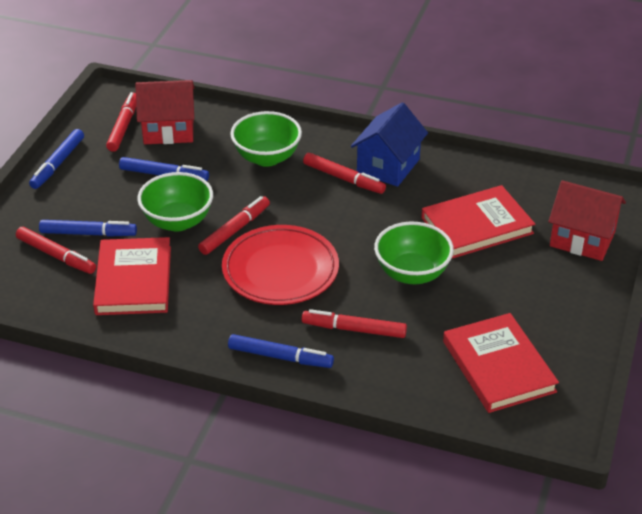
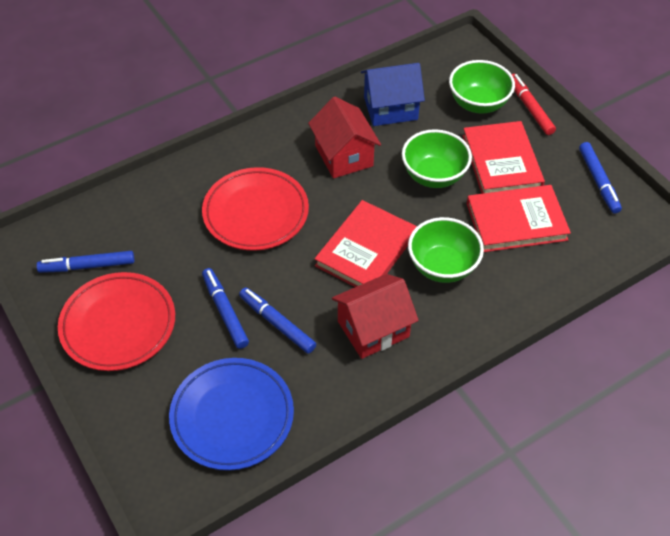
blue plate: none = 0 -> [169,358,294,471] = 1
red marker: [16,227,96,274] [106,92,136,152] [198,196,270,255] [302,309,407,338] [303,153,386,194] = 5 -> [512,74,556,135] = 1
red plate: [222,225,339,305] = 1 -> [58,272,175,371] [202,167,309,251] = 2

